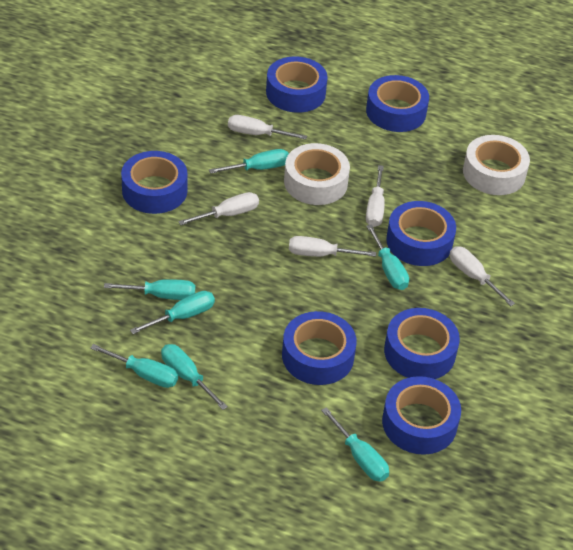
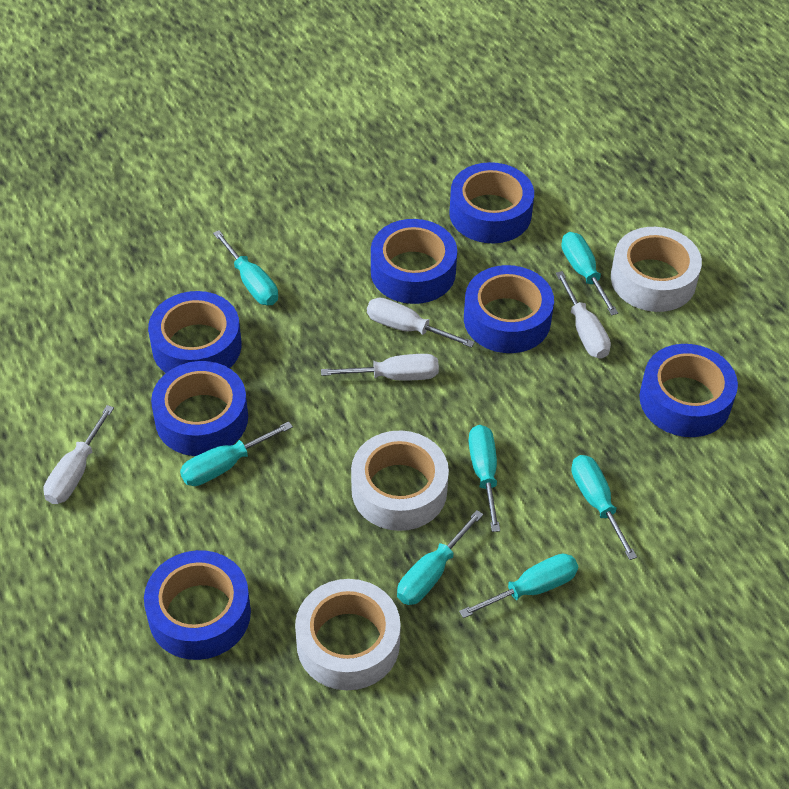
white screwdriver: [178,192,259,225] [228,115,307,140] [289,236,376,257] [366,165,385,227] [450,246,515,306] = 5 -> [43,405,114,504] [321,354,439,381] [367,298,475,348] [556,271,611,359] = 4
white tape: [284,143,350,205] [463,135,530,195] = 2 -> [295,579,401,690] [351,431,449,531] [611,227,702,312] = 3

